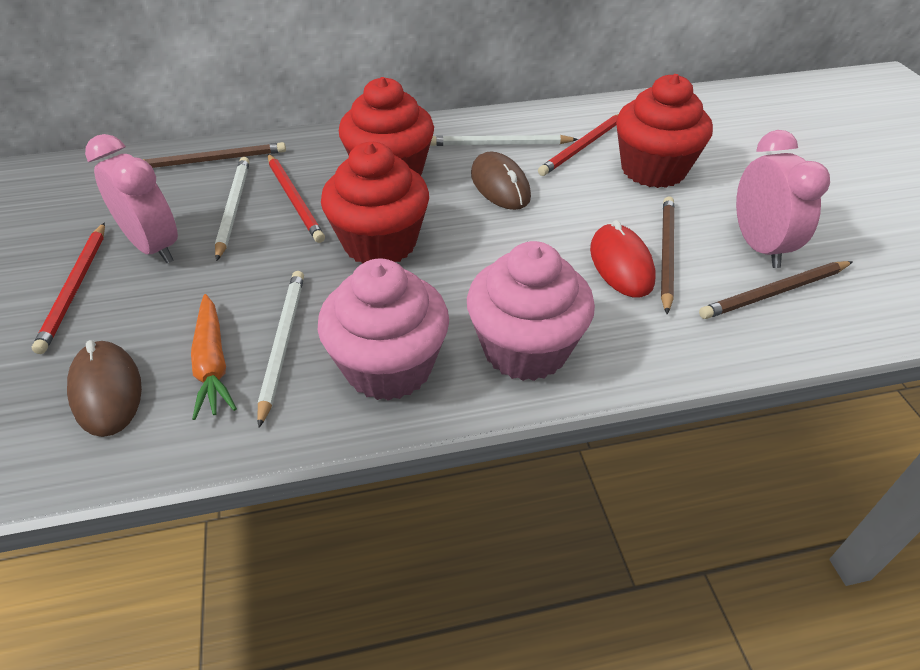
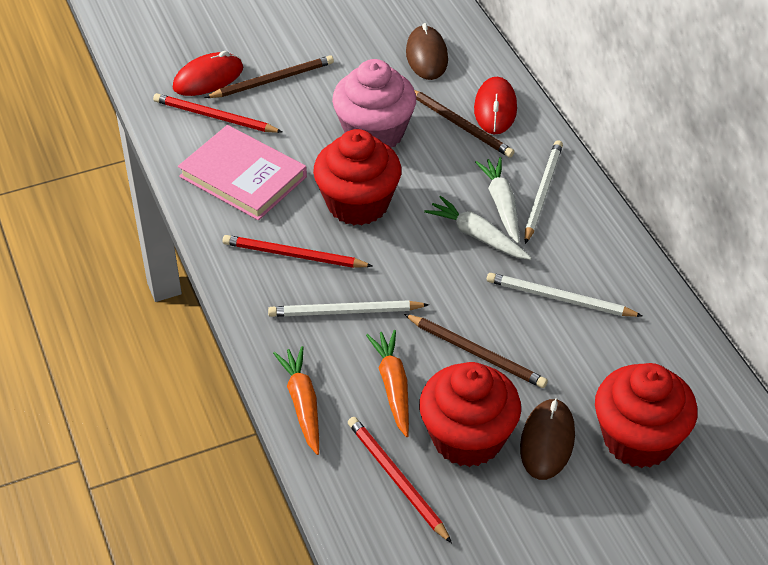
orange carrot: [191,294,237,420] = 1 -> [273,346,319,455] [366,330,409,437] = 2
pink book: none = 0 -> [178,125,307,220] = 1
pink clock: [85,134,178,263] [736,130,830,268] = 2 -> none = 0
pink cupcake: [318,258,449,401] [467,241,595,381] = 2 -> [332,59,416,148] = 1
red mouse: [590,220,655,298] = 1 -> [172,51,243,96] [474,77,517,134] = 2
white carrot: none = 0 -> [424,196,531,260] [475,157,520,243] = 2

